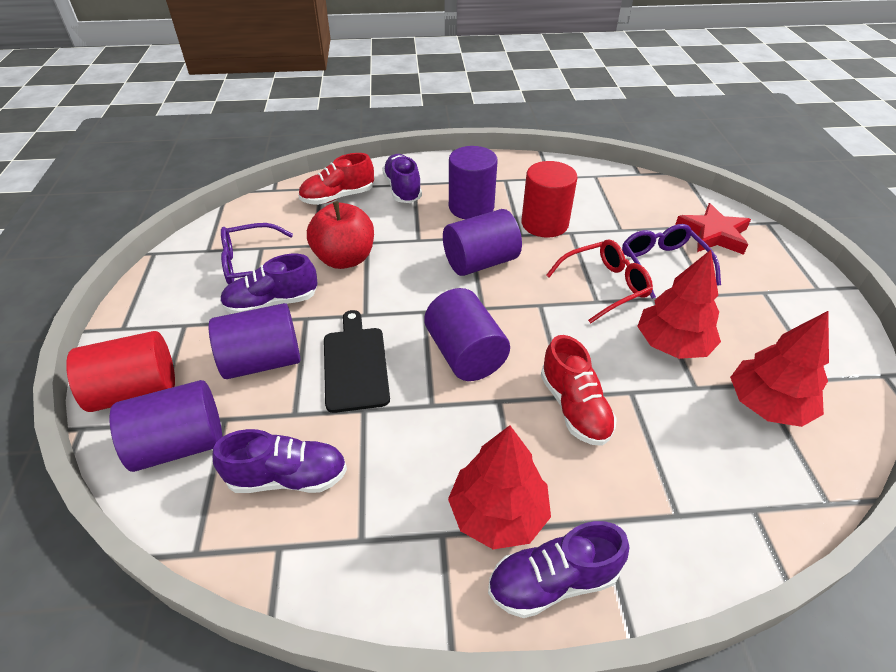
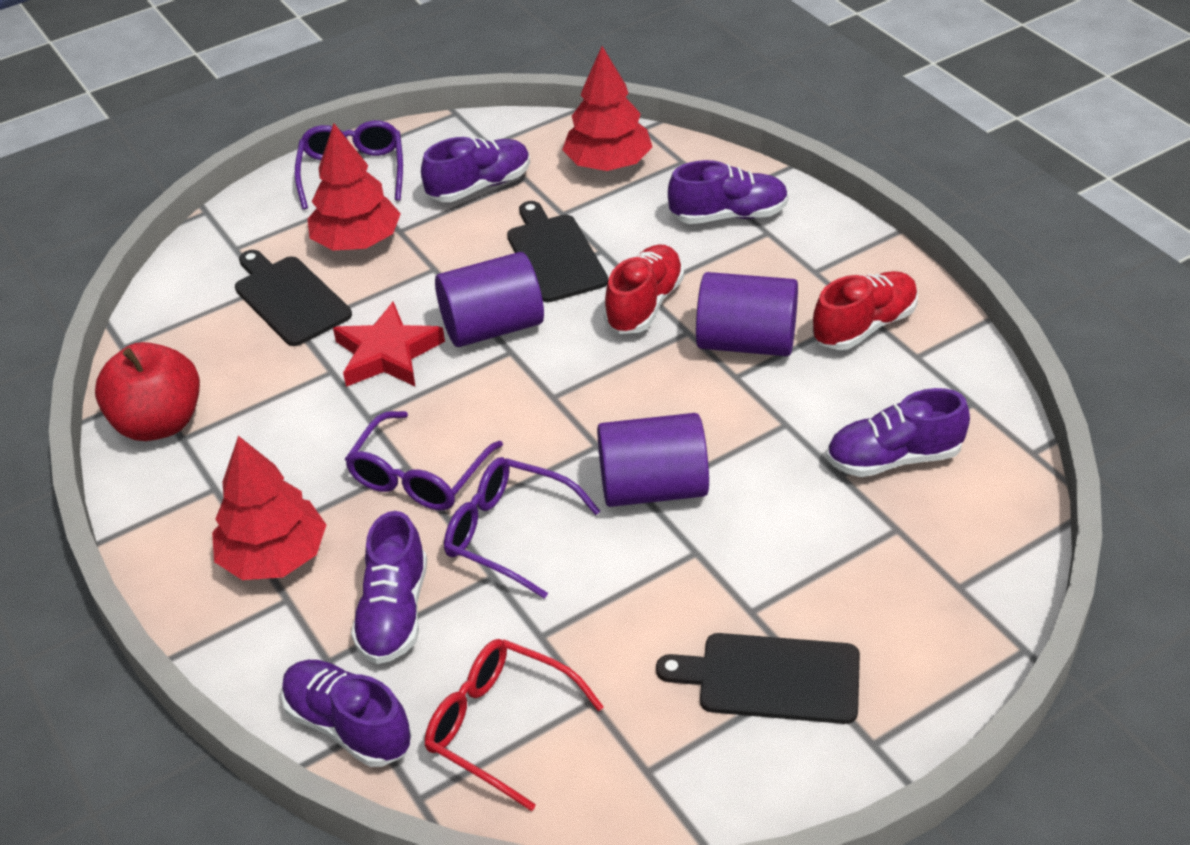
black cutting board: [324,310,390,413] = 1 -> [235,250,352,346] [507,201,608,302] [656,633,860,724] = 3
purple cylinder: [109,380,222,472] [208,303,300,379] [424,288,510,381] [443,209,522,276] [449,146,498,219] = 5 -> [435,252,544,347] [597,413,709,507] [696,272,798,356] = 3
purple glasses: [221,223,293,285] [622,224,721,299] = 2 -> [295,120,403,210] [345,411,503,510] [444,457,600,599] = 3
purple shoe: [213,429,347,493] [220,254,317,314] [382,154,422,203] [488,521,630,618] = 4 -> [281,660,412,767] [351,511,427,664] [421,137,530,202] [668,160,789,224] [827,388,970,477] = 5
red cylinder: [66,331,175,412] [522,161,578,238] = 2 -> none = 0

